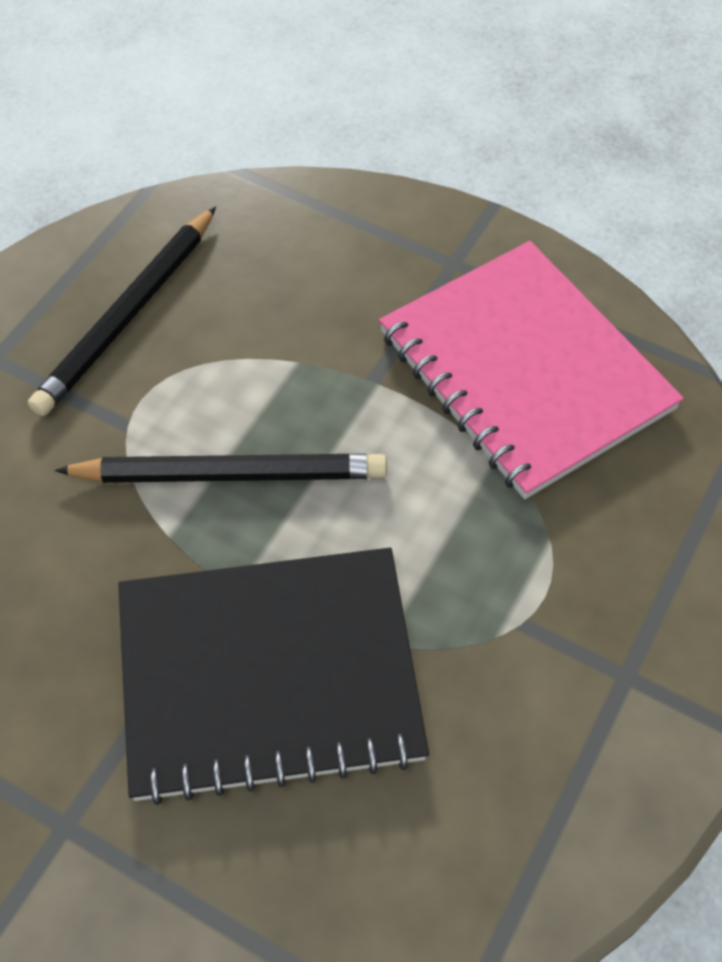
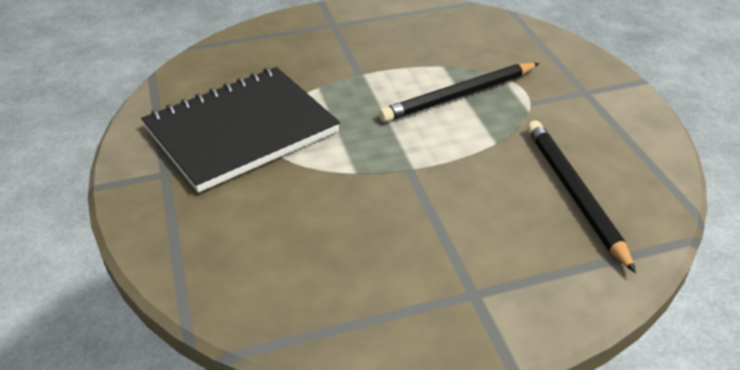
pink notebook: [379,241,684,499] = 1 -> none = 0

